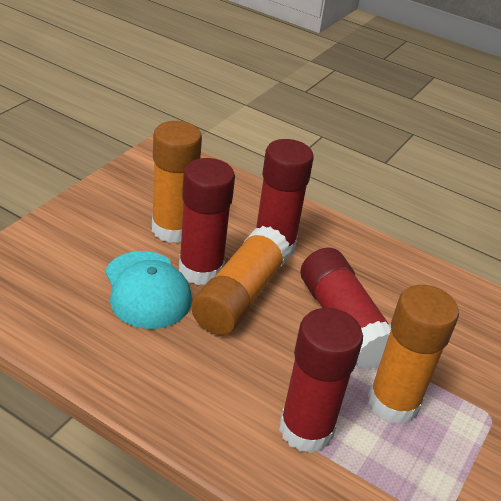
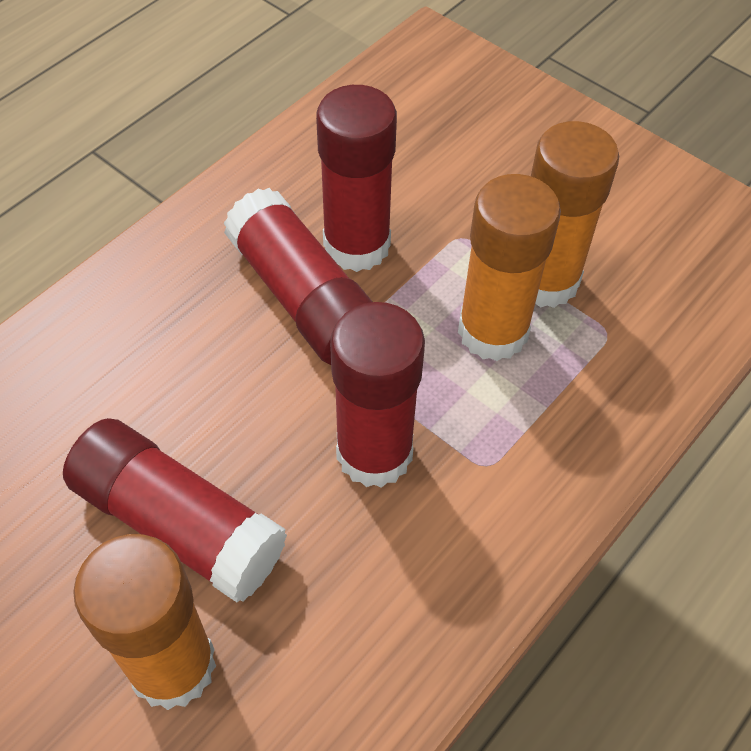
turquoise cap: [105,251,192,329] = 1 -> none = 0

